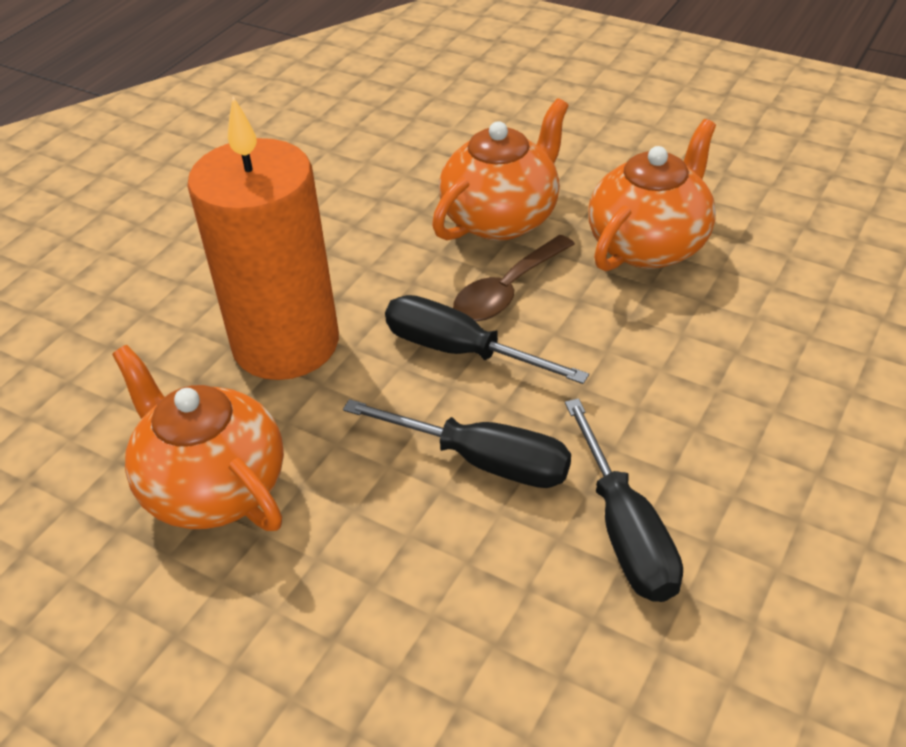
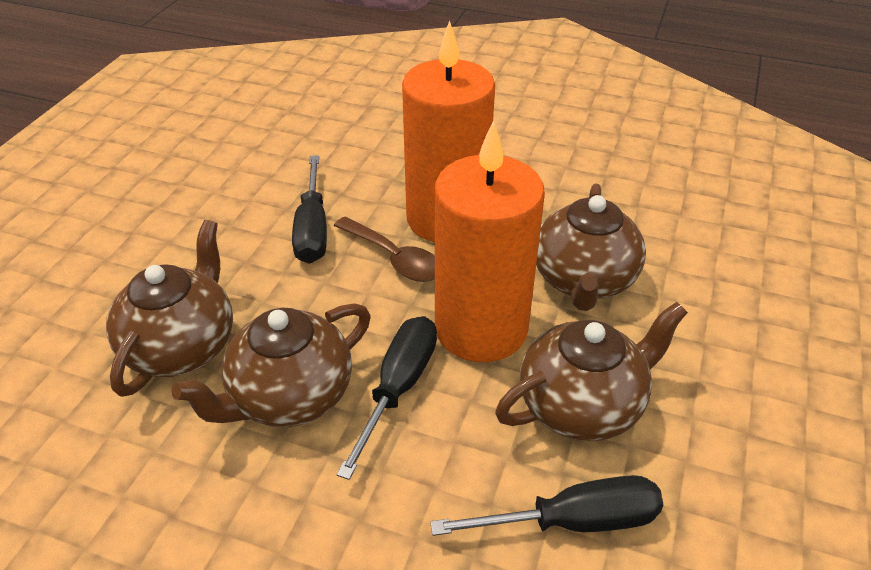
brown teapot: none = 0 -> [106,220,233,397] [171,303,370,427] [495,302,688,441] [536,183,646,311] = 4
orange candle: [187,97,339,380] = 1 -> [402,21,495,242] [435,120,545,362] = 2
orange teapot: [112,345,284,531] [432,98,569,241] [588,119,716,271] = 3 -> none = 0

